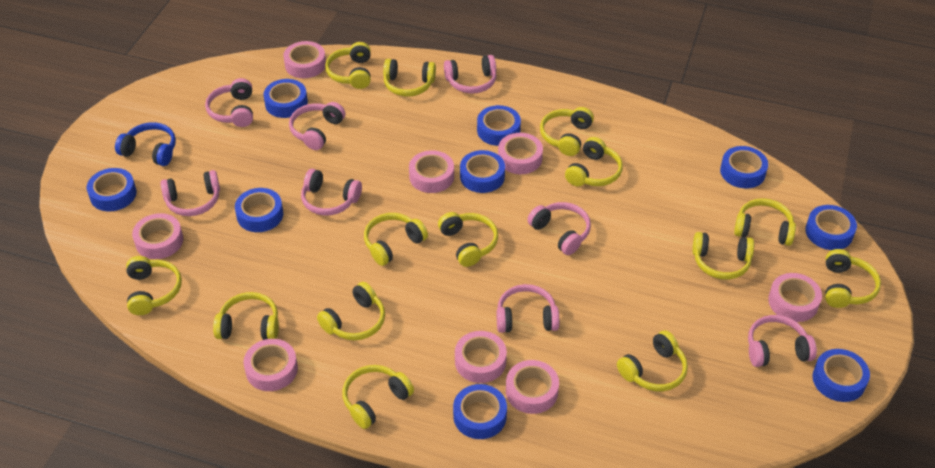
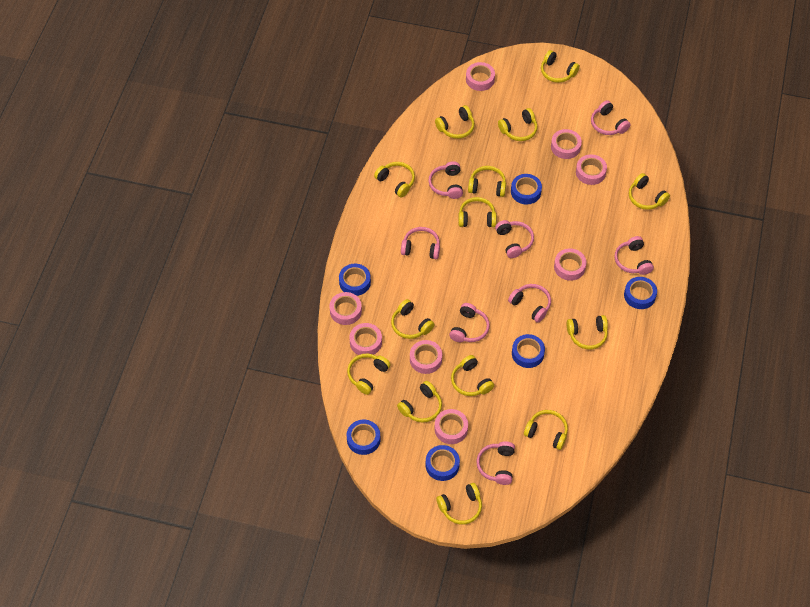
blue headphones: [115,122,176,166] = 1 -> none = 0
blue tape: [87,168,137,211] [235,188,283,232] [263,79,308,118] [453,384,507,439] [460,150,505,193] [477,105,521,146] [720,146,768,188] [805,205,857,250] [812,349,870,402] = 9 -> [339,264,371,296] [347,420,380,455] [426,445,460,481] [511,174,542,205] [512,334,545,368] [624,277,657,309] = 6

